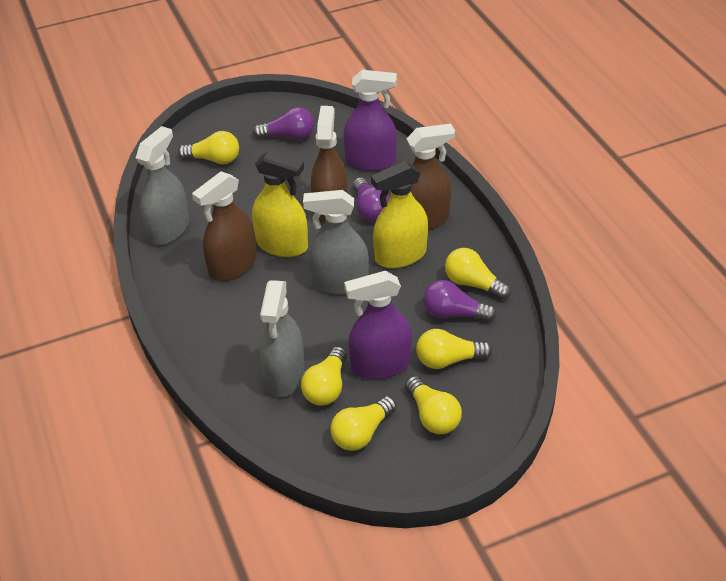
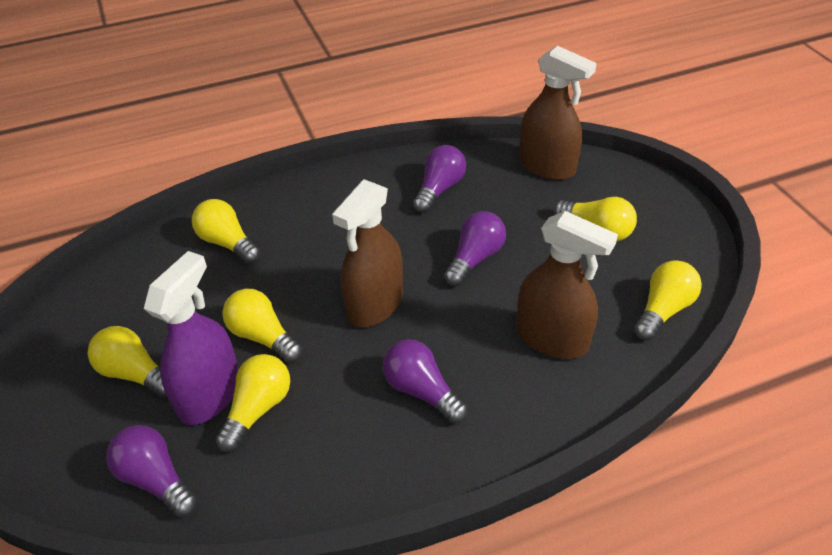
grey spray bottle: [136,126,189,245] [260,280,305,397] [303,190,369,294] = 3 -> none = 0
purple light bulb: [253,107,314,140] [353,177,390,222] [423,280,497,322] = 3 -> [106,425,197,517] [382,339,468,424] [413,145,466,213] [444,211,506,286] = 4
purple spray bottle: [343,70,397,171] [344,271,412,379] = 2 -> [144,251,239,425] = 1
yellow spray bottle: [252,151,308,257] [371,161,428,268] = 2 -> none = 0

